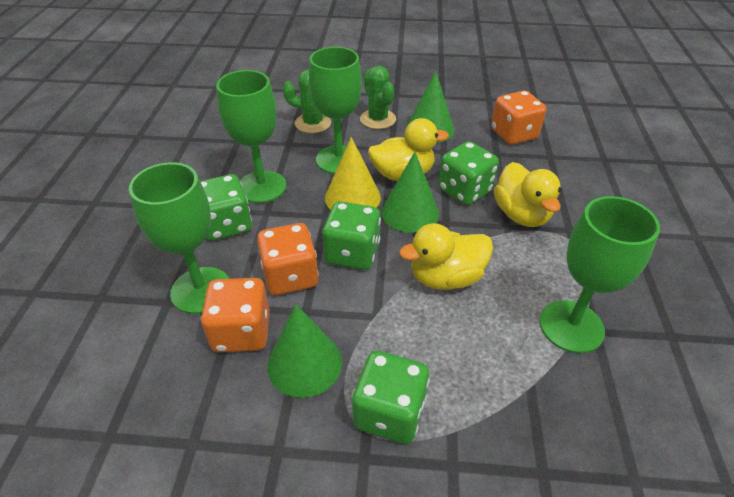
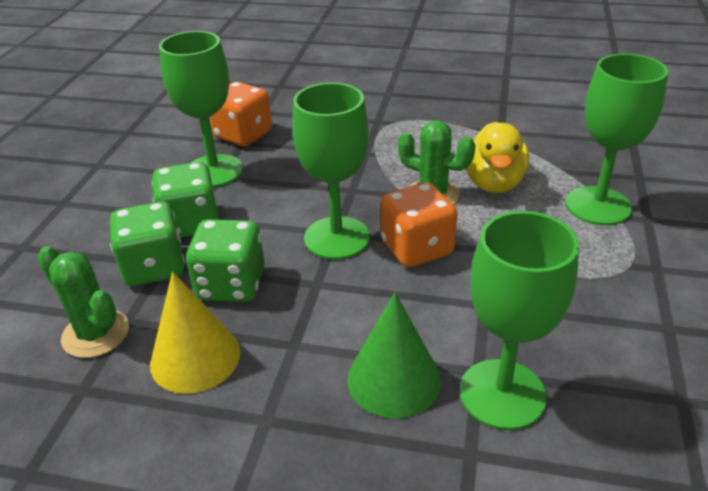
green cone: [267,304,342,398] [381,152,439,233] [406,71,454,143] = 3 -> [347,292,441,419] = 1
green dice: [200,174,252,241] [322,202,381,270] [352,351,430,444] [438,141,499,205] = 4 -> [110,201,185,286] [152,162,219,238] [186,219,265,302] = 3
orange dice: [201,278,270,352] [257,223,319,295] [491,91,546,145] = 3 -> [210,82,272,147] [381,182,457,268] = 2
yellow duck: [368,118,449,181] [399,223,493,290] [494,162,562,227] = 3 -> [465,122,529,193] = 1

